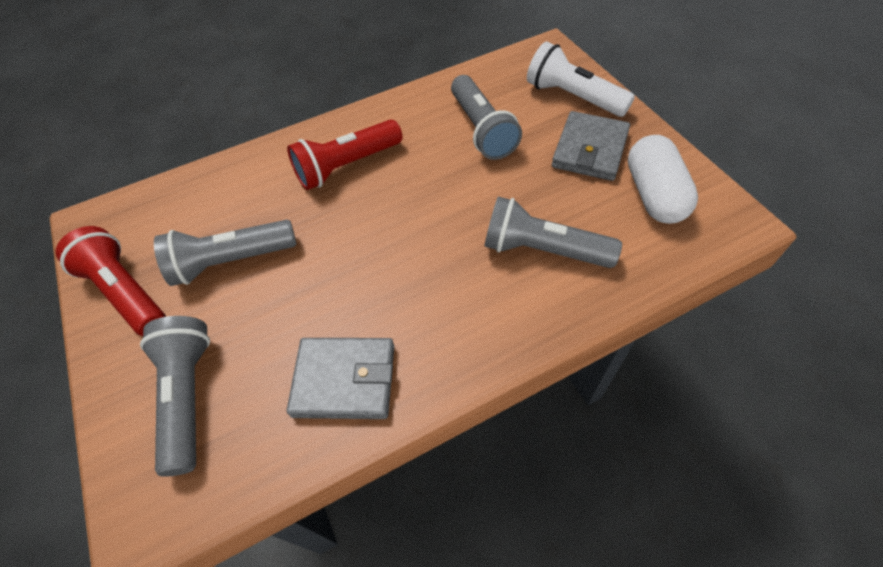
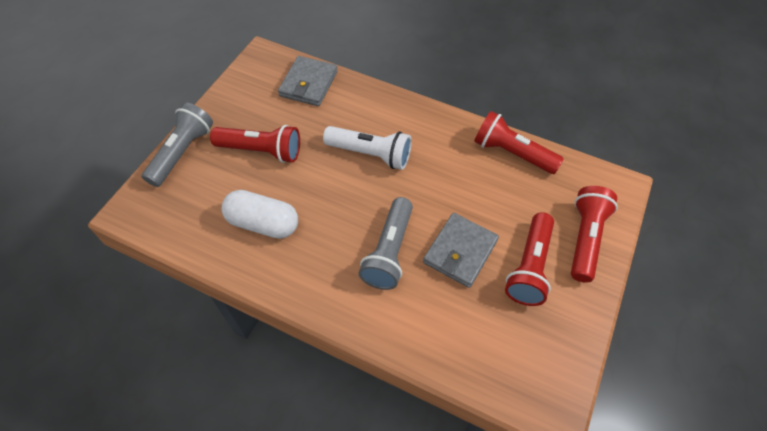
grey flashlight: [140,316,210,477] [154,220,297,286] [451,75,522,160] [485,197,622,268] = 4 -> [142,103,213,187] [358,197,413,290] = 2
red flashlight: [56,226,166,336] [287,119,402,190] = 2 -> [210,125,300,163] [474,111,564,174] [505,212,554,306] [571,186,618,283] = 4

